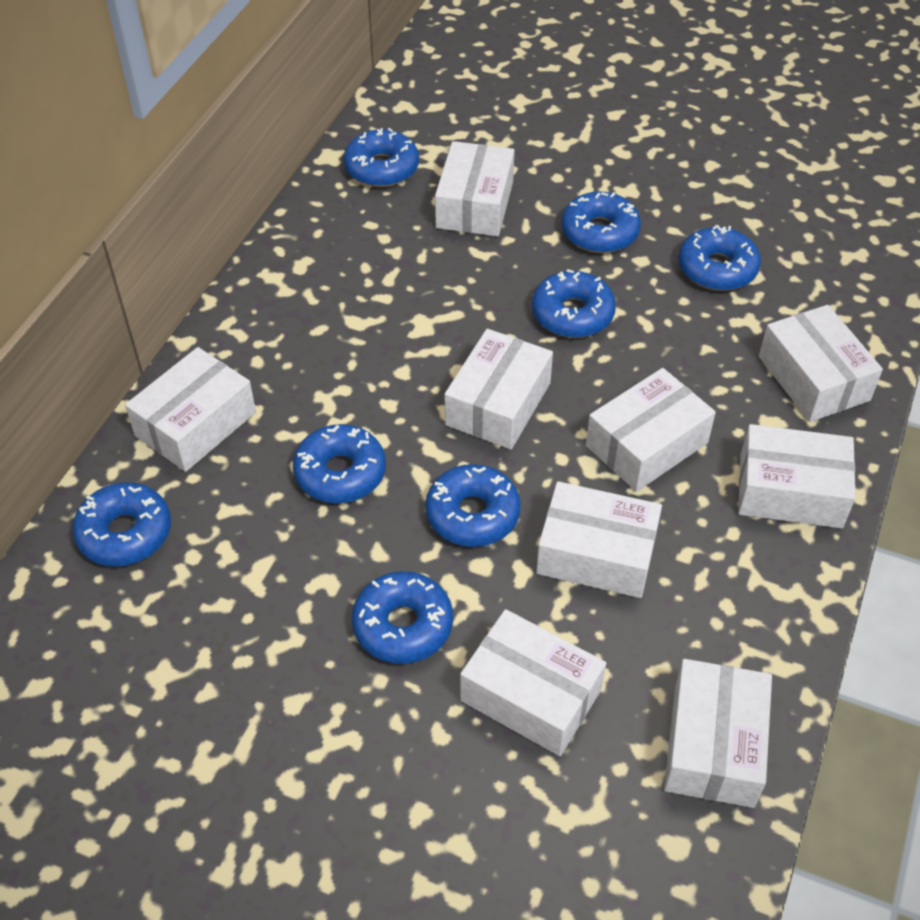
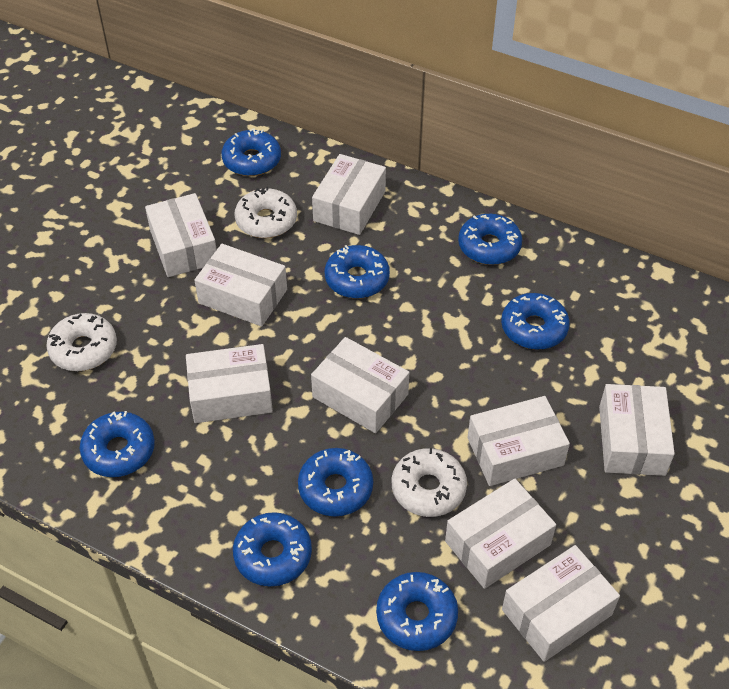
white donut: none = 0 -> [46,313,117,371] [235,187,297,238] [392,448,467,517] = 3

